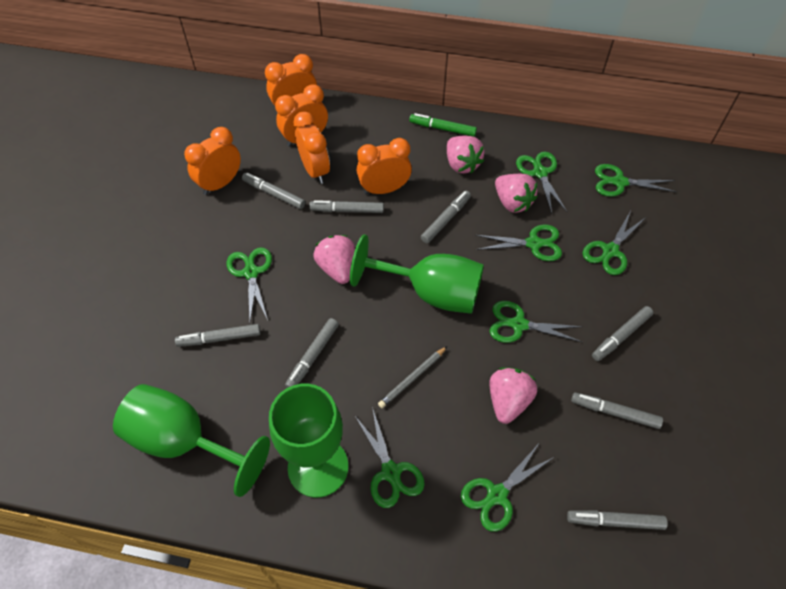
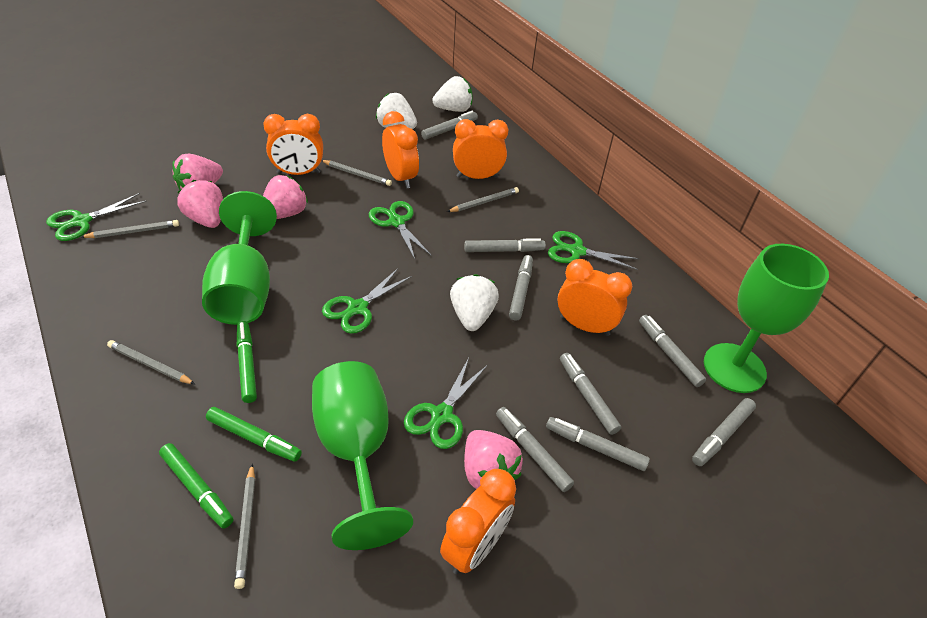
green marker: [409,113,477,137] = 1 -> [159,443,233,529] [206,407,302,462] [237,321,257,403] = 3
green scissors: [226,247,272,321] [355,407,425,508] [461,442,554,532] [476,224,562,261] [489,301,583,343] [516,151,567,213] [582,211,645,275] [595,164,677,197] = 8 -> [46,193,147,241] [322,268,412,334] [369,201,432,259] [404,358,488,449] [548,231,639,270] = 5
grey pencil: [378,346,447,408] = 1 -> [81,220,179,238] [107,340,195,384] [234,463,255,589] [321,160,392,186] [447,187,519,212] = 5
white strawberry: none = 0 -> [376,93,417,129] [432,76,473,112] [450,274,499,331] = 3

